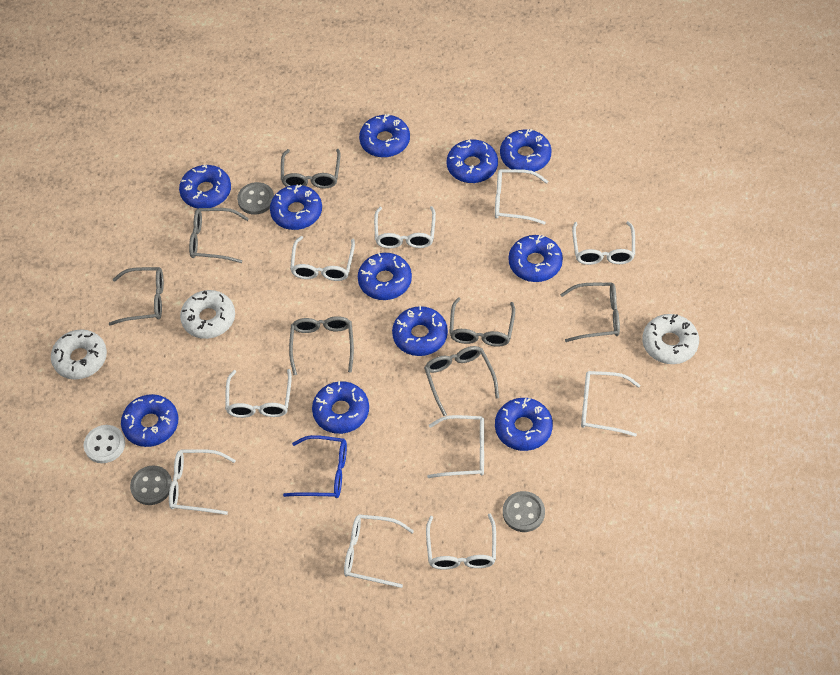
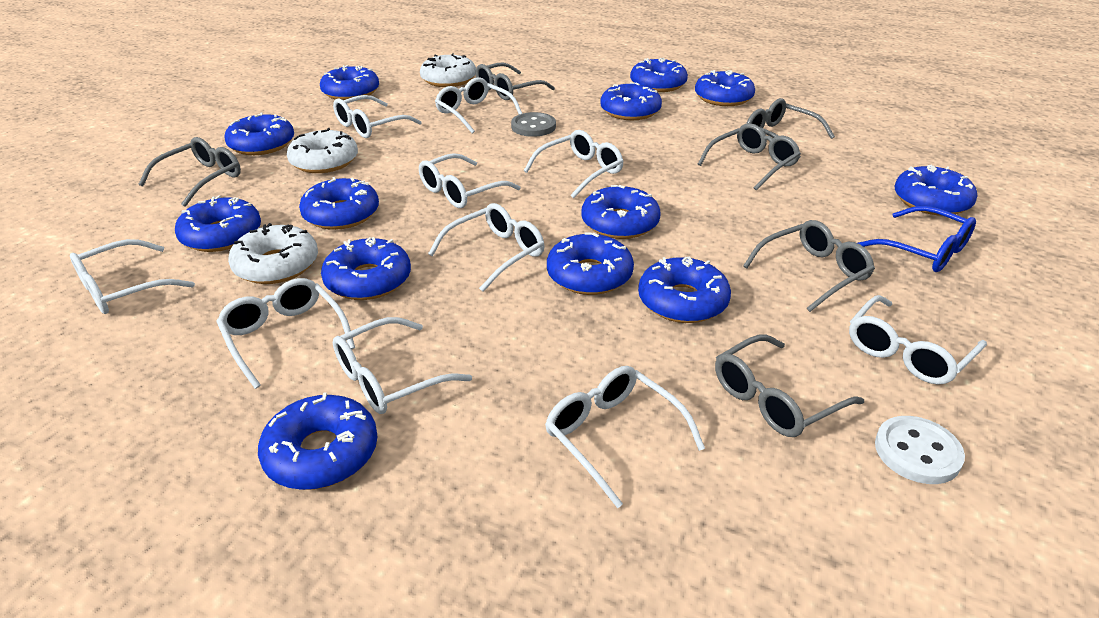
blue donut: [121,394,179,447] [179,165,231,208] [270,184,322,230] [312,381,369,434] [358,252,412,300] [359,114,410,158] [392,306,448,356] [447,140,498,183] [495,398,553,451] [500,129,552,172] [509,235,563,282] = 11 -> [175,195,261,252] [224,112,294,155] [258,392,378,490] [299,177,379,230] [320,65,379,100] [321,237,411,300] [547,232,634,295] [581,185,661,239] [600,82,662,120] [630,58,688,92] [638,257,731,323] [695,70,755,106] [894,165,977,216] = 13
grey button: [130,465,172,505] [237,182,274,215] [503,491,545,532] = 3 -> [511,112,556,137] = 1
grey glasses: [109,267,164,326] [189,208,249,263] [281,149,341,189] [289,316,354,375] [424,346,499,416] [449,297,515,347] [560,283,620,342] = 7 -> [138,137,241,207] [476,62,555,100] [698,123,801,191] [715,334,864,437] [743,220,875,312] [746,98,835,158] = 6

